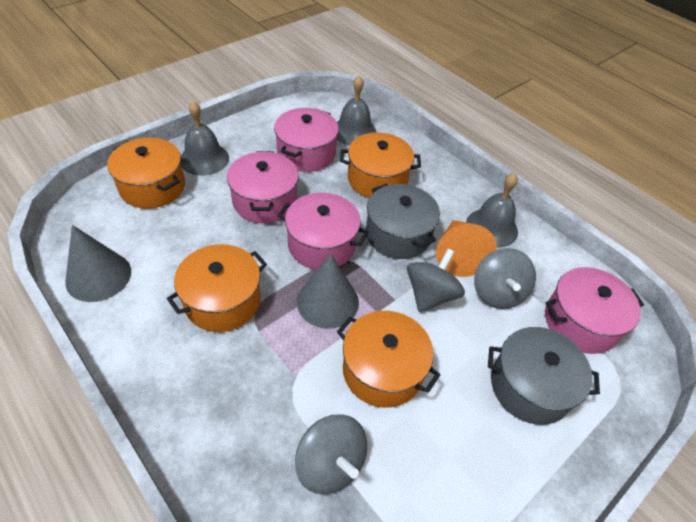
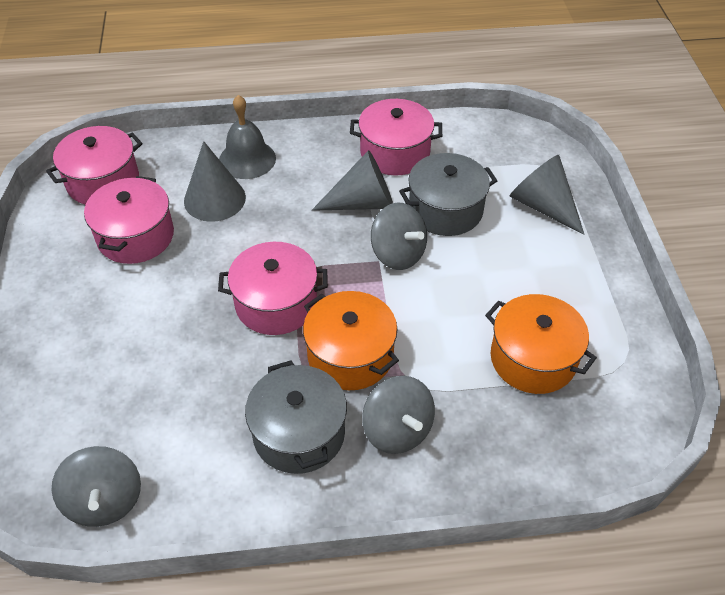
grey bell: [181,101,229,176] [337,75,377,145] [466,173,518,248] = 3 -> [219,95,276,179] = 1
grey cone: [65,225,131,302] [297,254,359,329] = 2 -> [184,141,246,222] [312,150,393,211] [509,155,585,235] = 3
orange cone: [436,220,497,277] = 1 -> none = 0
orange pot: [107,138,185,209] [167,244,267,332] [337,311,440,408] [340,132,421,198] = 4 -> [303,291,399,390] [485,294,597,394] = 2

